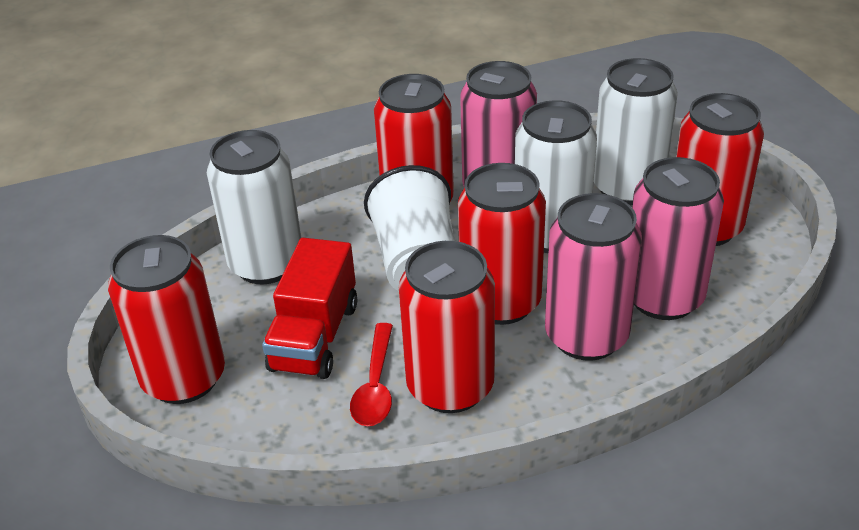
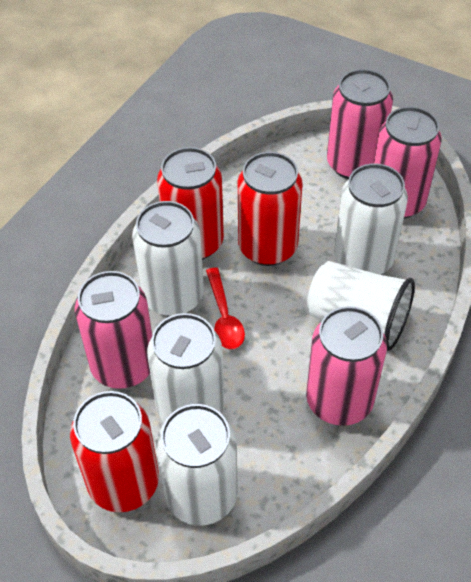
pink can: [460,61,537,188] [545,193,642,361] [632,157,724,320] = 3 -> [75,271,152,389] [306,306,387,426] [327,69,393,179] [374,107,442,219] = 4
red can: [108,235,225,404] [374,74,454,202] [399,241,495,413] [458,163,546,325] [676,93,764,246] = 5 -> [70,391,159,512] [157,147,224,260] [238,152,303,266] = 3
red truck: [262,238,357,379] = 1 -> none = 0
white can: [207,130,302,285] [515,100,597,253] [594,58,678,205] = 3 -> [132,201,204,316] [147,313,224,422] [156,404,238,526] [334,164,408,275] = 4

